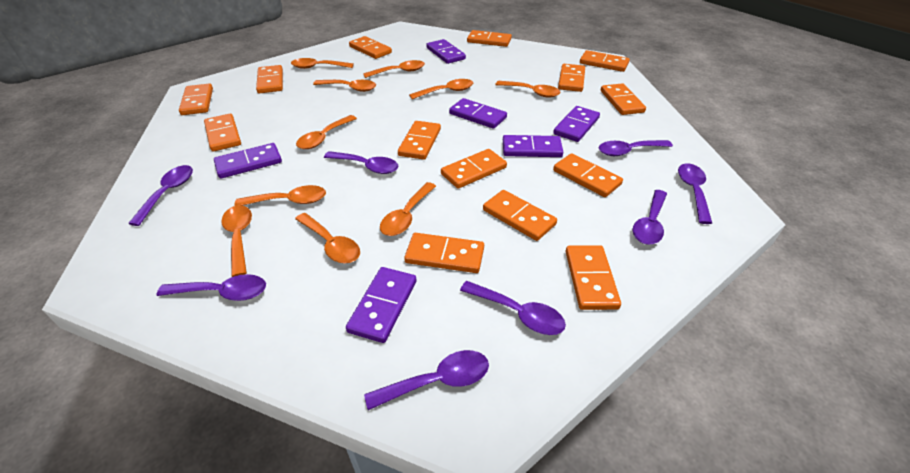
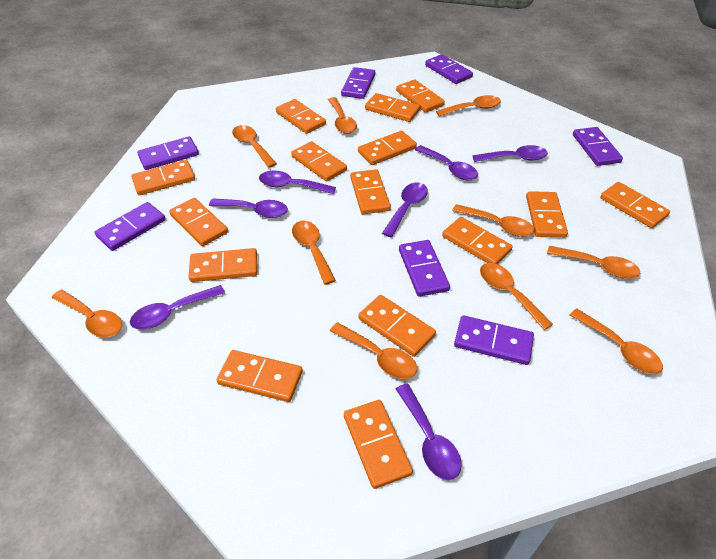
orange domino: [179,83,213,115] [204,114,241,152] [256,65,283,94] [349,36,392,59] [398,121,441,160] [404,233,484,273] [441,149,507,189] [467,30,512,47] [483,190,557,241] [553,153,623,197] [558,64,585,92] [565,245,621,310] [580,50,630,72] [601,83,646,115] = 14 -> [131,160,195,195] [169,198,228,246] [189,248,258,282] [217,350,303,402] [276,99,326,134] [291,141,347,182] [344,400,413,489] [350,169,391,214] [358,131,417,165] [358,295,436,357] [365,93,420,122] [396,79,445,113] [442,217,513,264] [526,191,568,238] [600,182,670,228] = 15
purple domino: [214,143,282,179] [346,267,416,343] [426,39,466,64] [449,98,507,129] [503,135,563,157] [553,106,600,142] = 6 -> [94,202,166,251] [137,136,199,170] [341,67,375,99] [399,240,450,297] [425,54,473,84] [454,315,534,365] [573,127,623,166] = 7
purple spoon: [128,165,193,226] [157,274,266,301] [324,151,399,174] [364,350,489,410] [460,281,566,335] [599,140,673,156] [633,190,667,245] [678,163,712,224] = 8 -> [130,285,225,329] [209,198,288,218] [259,170,336,194] [382,182,428,237] [396,384,462,480] [415,145,478,180] [473,145,548,162] = 7

